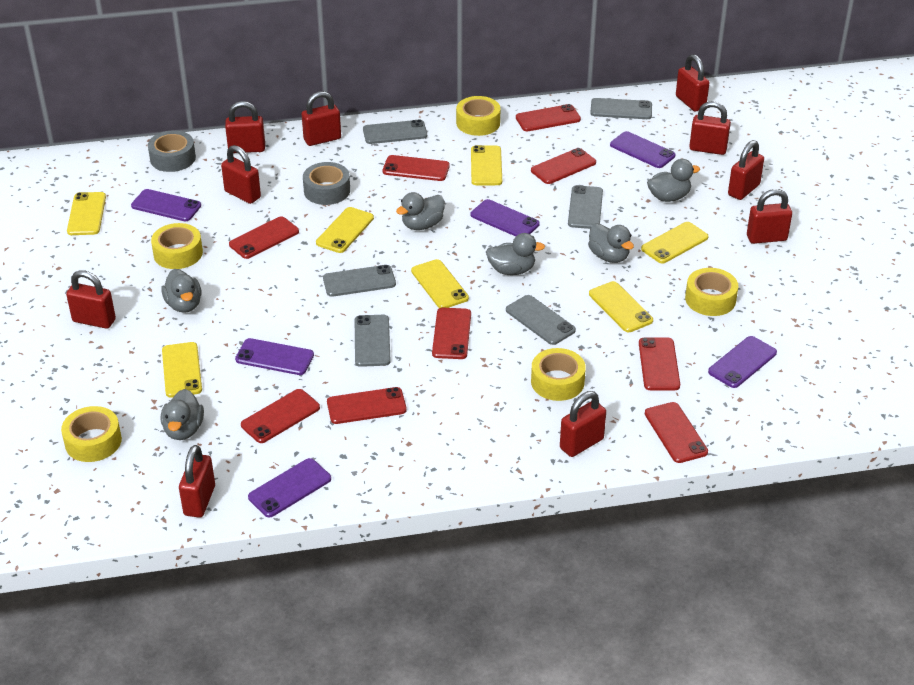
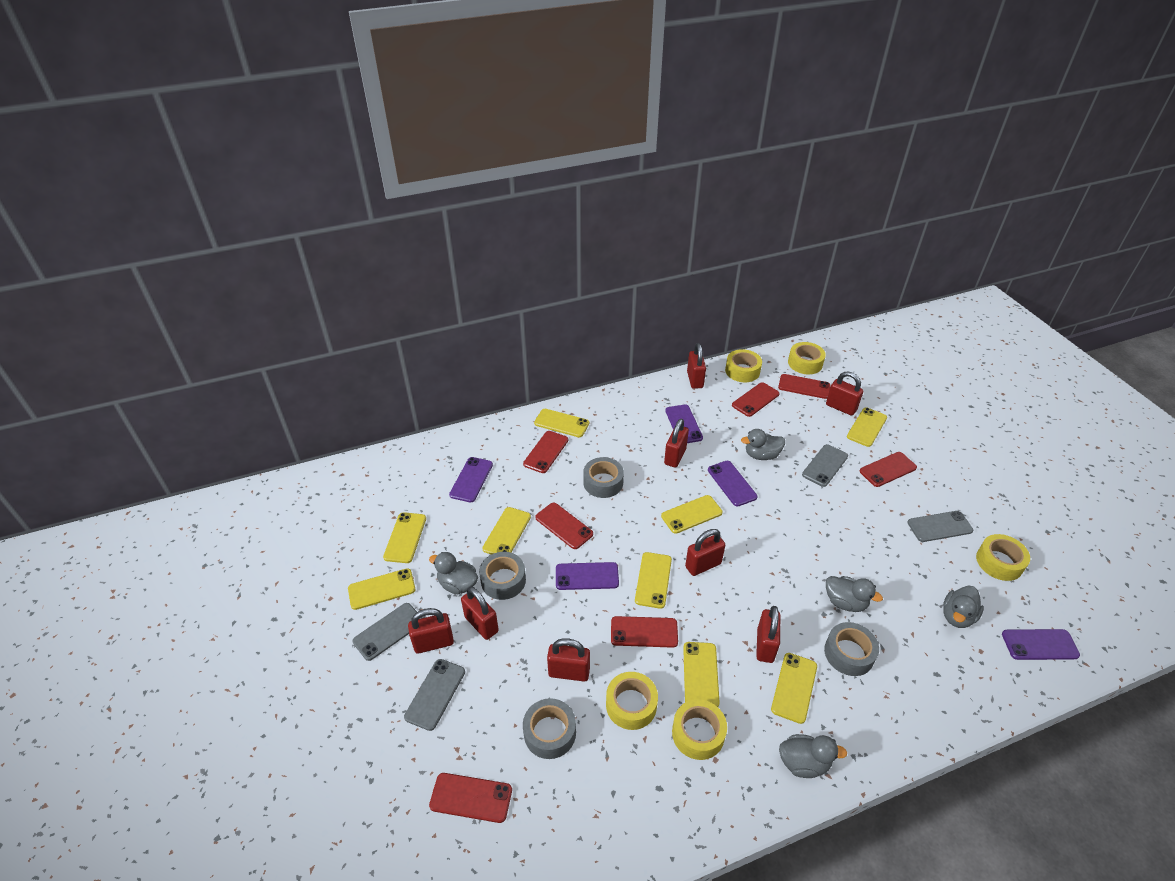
grey duck: [161,269,202,313] [161,389,204,440] [396,192,445,230] [486,233,545,275] [588,223,634,263] [647,159,700,202] = 6 -> [429,552,478,594] [741,429,785,460] [779,734,847,778] [826,576,883,612] [943,585,984,628] = 5
grey phone: [323,265,396,297] [355,315,391,367] [363,119,427,144] [506,295,576,345] [568,185,603,229] [590,98,652,119] = 6 -> [353,603,422,661] [404,659,465,731] [802,444,848,487] [907,511,973,542] = 4
grey tape: [148,130,196,172] [303,162,350,205] = 2 -> [479,552,526,600] [523,698,576,759] [583,457,624,498] [824,622,879,676] = 4
purple phone: [131,189,201,221] [235,338,314,375] [248,458,331,517] [471,199,540,236] [610,131,676,168] [708,336,777,388] = 6 -> [449,457,493,502] [556,562,619,590] [665,404,703,443] [708,461,758,507] [1002,629,1080,660] = 5
red padlock: [66,270,116,329] [179,445,215,518] [221,145,261,204] [225,101,265,153] [302,91,341,146] [560,391,606,457] [676,54,709,112] [689,101,731,155] [728,140,764,200] [747,189,792,244] = 10 -> [408,608,454,654] [461,586,499,640] [547,638,590,682] [664,419,689,468] [685,529,725,576] [687,343,706,389] [756,606,780,663] [826,372,863,416] = 8
red phone: [229,216,299,259] [241,389,320,443] [327,387,407,424] [383,155,450,181] [432,308,471,359] [516,104,581,131] [531,148,596,184] [639,337,680,390] [645,402,708,463] = 9 -> [429,773,512,823] [523,431,568,473] [535,502,593,549] [611,616,678,648] [732,382,779,417] [778,374,831,399] [860,452,917,487] = 7
yellow phone: [67,192,106,235] [162,342,202,398] [316,207,374,253] [411,259,469,308] [471,145,502,185] [589,281,653,332] [641,222,708,264] = 7 -> [348,568,415,610] [383,512,426,563] [482,507,531,555] [534,409,589,437] [635,552,672,609] [661,495,723,534] [683,642,720,707] [771,653,817,724] [847,408,887,447] = 9

